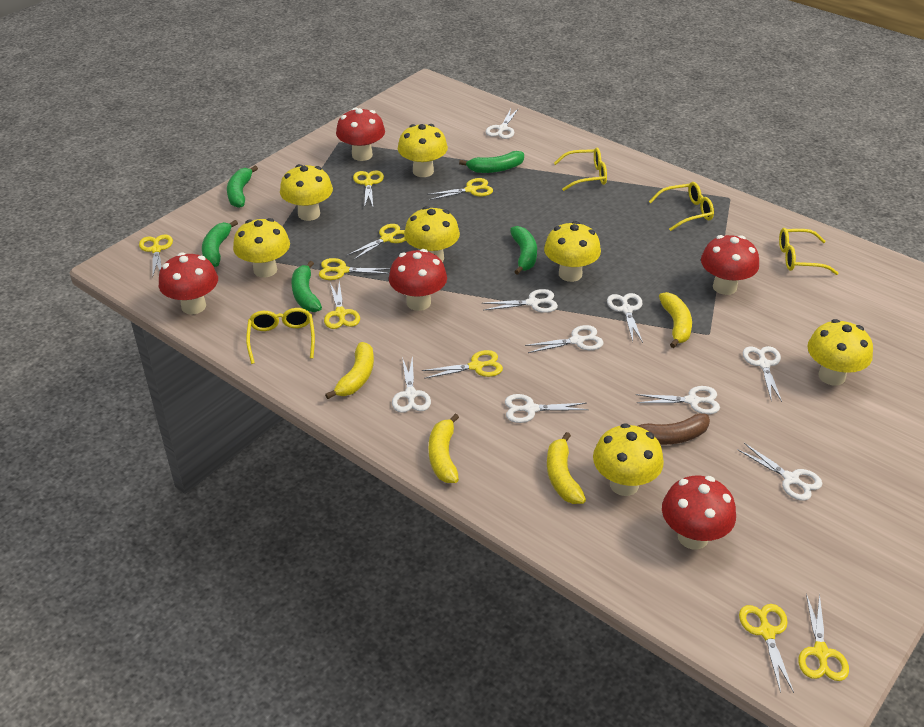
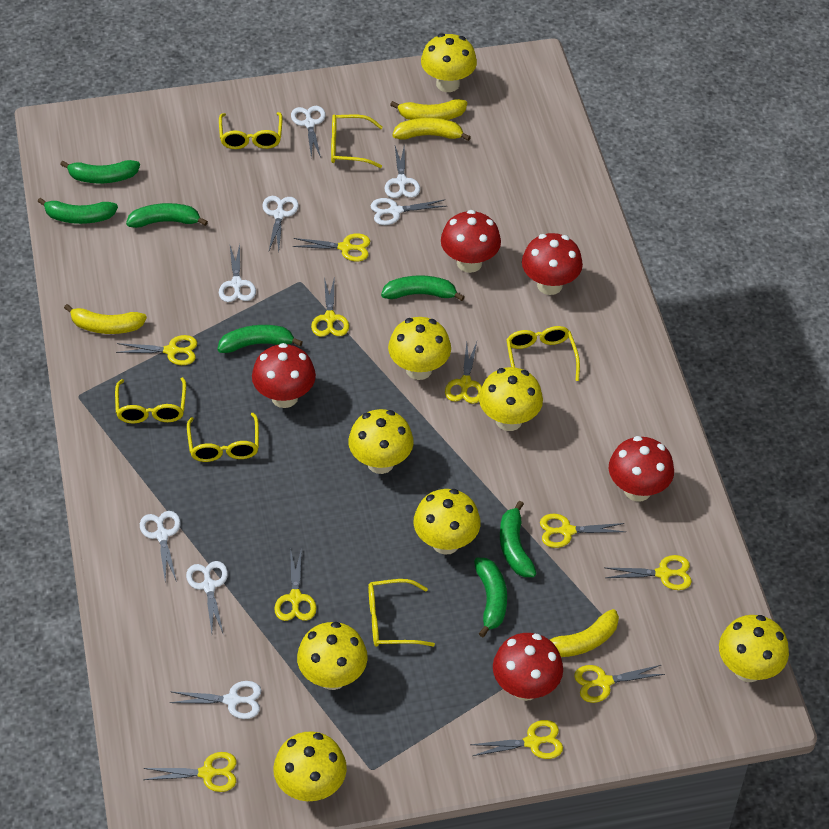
brown banana: [638,413,710,445] = 1 -> none = 0
green banana: [202,220,238,267] [227,166,258,208] [291,261,322,312] [459,151,524,173] [510,226,537,275] = 5 -> [38,198,118,224] [60,160,140,183] [126,203,208,228] [218,325,303,353] [381,275,465,301] [474,558,507,637] [500,501,537,577] = 7
white scissors: [392,355,431,413] [482,289,558,313] [485,108,519,139] [505,394,589,423] [525,325,603,353] [607,293,643,343] [636,386,720,414] [737,443,822,501] [743,346,782,402] = 9 -> [140,511,180,582] [169,681,261,719] [186,561,228,633] [219,244,256,302] [262,196,299,251] [291,106,326,158] [370,198,447,225] [384,145,420,198] = 8
yellow glasses: [246,308,315,364] [554,148,607,191] [649,182,714,231] [779,228,838,275] = 4 -> [115,377,186,423] [187,413,259,462] [219,112,283,149] [331,114,383,168] [368,579,435,647] [506,326,580,381] = 6
yellow mushroom: [233,218,290,278] [280,164,333,221] [398,124,448,177] [404,206,460,262] [544,221,601,282] [593,423,664,496] [807,319,873,386] = 7 -> [273,731,347,801] [297,622,368,690] [348,409,414,474] [388,317,451,380] [414,489,480,555] [421,33,477,92] [479,367,543,431] [719,615,789,682] = 8
yellow scissors: [139,234,173,278] [319,258,391,280] [324,282,360,329] [348,224,406,260] [353,170,384,208] [422,350,503,379] [427,178,493,200] [739,604,794,693] [798,594,849,681] = 9 -> [116,335,197,365] [143,752,237,792] [274,547,317,621] [292,233,370,261] [311,278,349,337] [445,342,482,404] [470,720,563,759] [540,514,626,548] [574,665,665,703] [606,555,692,590] = 10

